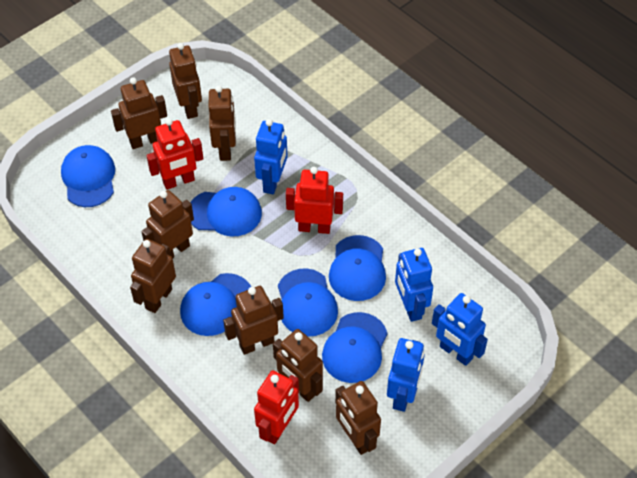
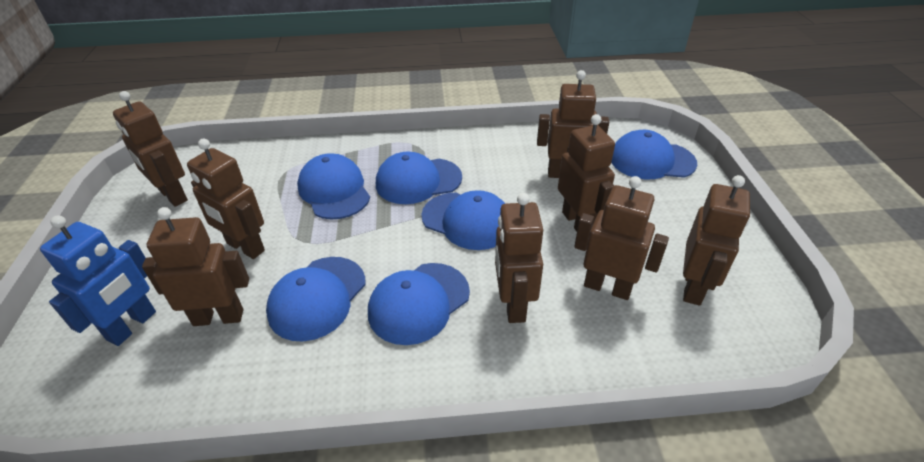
blue robot: [254,119,288,194] [387,338,425,412] [395,248,433,322] [432,293,488,366] = 4 -> [40,216,156,346] = 1
red robot: [146,118,203,190] [254,370,299,444] [286,167,343,234] = 3 -> none = 0

